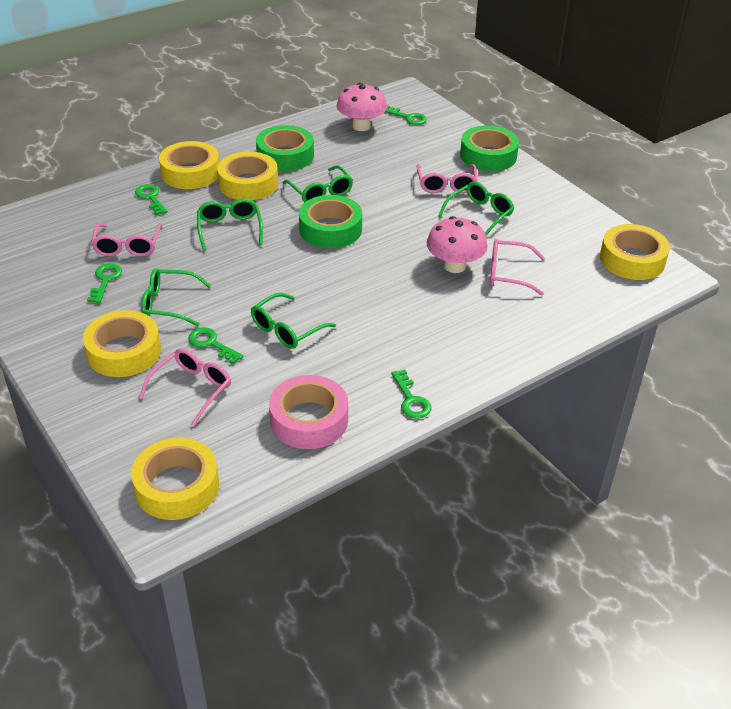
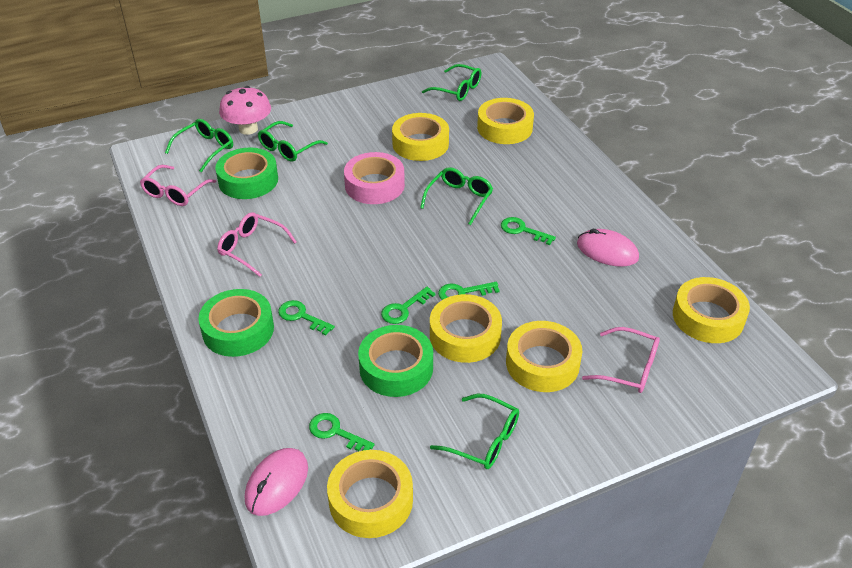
pink glasses: [91,223,162,256] [139,348,231,426] [416,164,478,193] [490,239,545,296] = 4 -> [140,165,216,206] [217,212,297,277] [582,327,660,393] = 3
pink mouse: none = 0 -> [245,448,308,516] [577,229,639,267] = 2
pink mushroom: [337,83,387,131] [427,216,488,273] = 2 -> [219,86,271,135] = 1
yellow tape: [83,310,161,377] [131,438,219,520] [159,141,219,189] [217,151,278,200] [600,224,670,280] = 5 -> [327,450,413,538] [392,113,449,161] [430,294,502,363] [477,98,534,144] [506,321,583,392] [673,277,750,343] = 6

